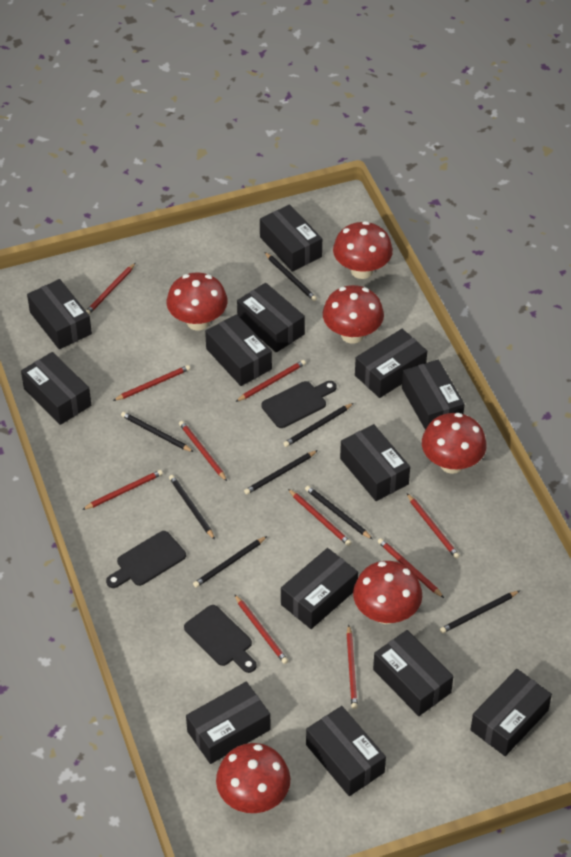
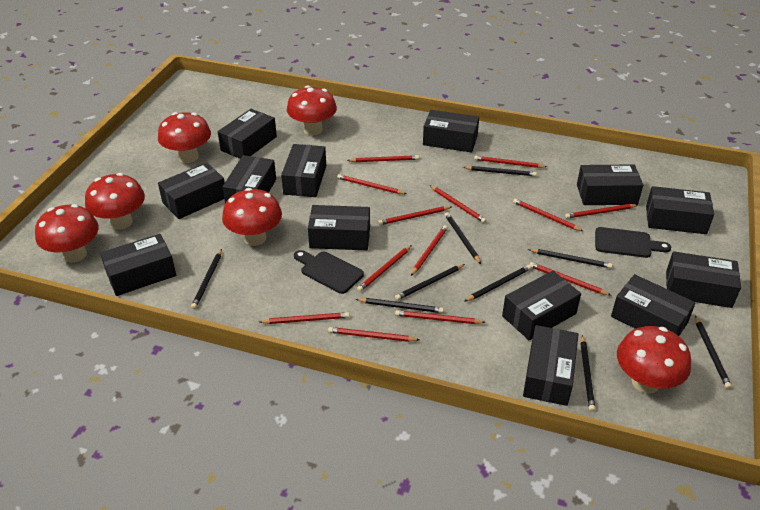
black cutting board: [106,531,186,588] [184,605,257,673] [261,381,337,428] = 3 -> [294,250,364,294] [595,227,671,258] = 2
black pencil: [121,412,194,452] [169,475,215,540] [193,536,267,588] [244,450,318,495] [264,252,317,301] [283,403,353,447] [305,486,372,539] [440,591,519,633] = 8 -> [191,249,222,309] [356,298,444,313] [395,264,465,300] [445,212,481,264] [463,166,537,177] [464,265,531,302] [528,249,612,269] [580,335,595,412] [695,316,732,389] = 9
red pencil: [82,470,163,510] [86,263,136,314] [113,365,190,401] [179,421,227,481] [234,594,288,664] [235,360,306,402] [288,489,352,546] [346,625,358,709] [378,538,444,598] [407,493,460,559] = 10 -> [259,312,349,324] [328,327,419,342] [337,174,407,194] [347,155,419,162] [357,245,412,292] [378,206,451,225] [395,310,486,324] [411,225,448,276] [429,185,486,223] [474,156,547,168] [513,199,583,231] [529,262,611,295] [565,204,638,218] = 13

